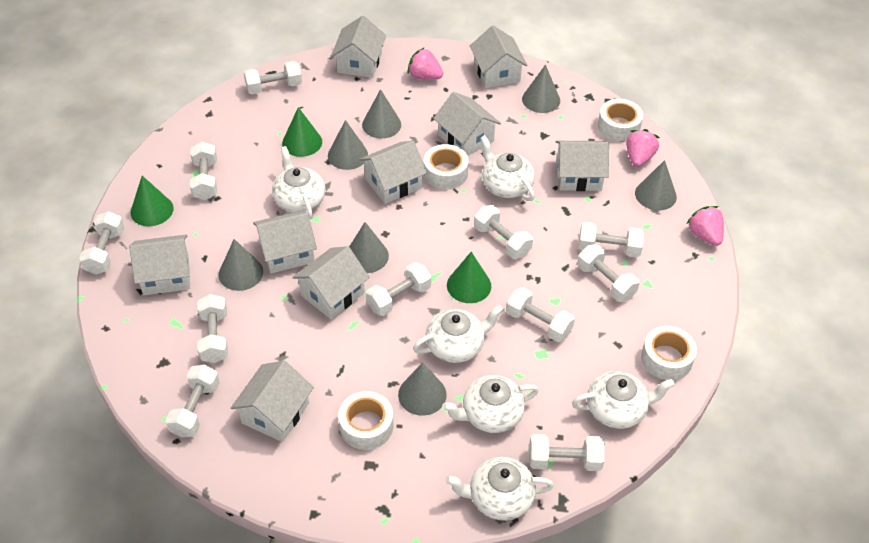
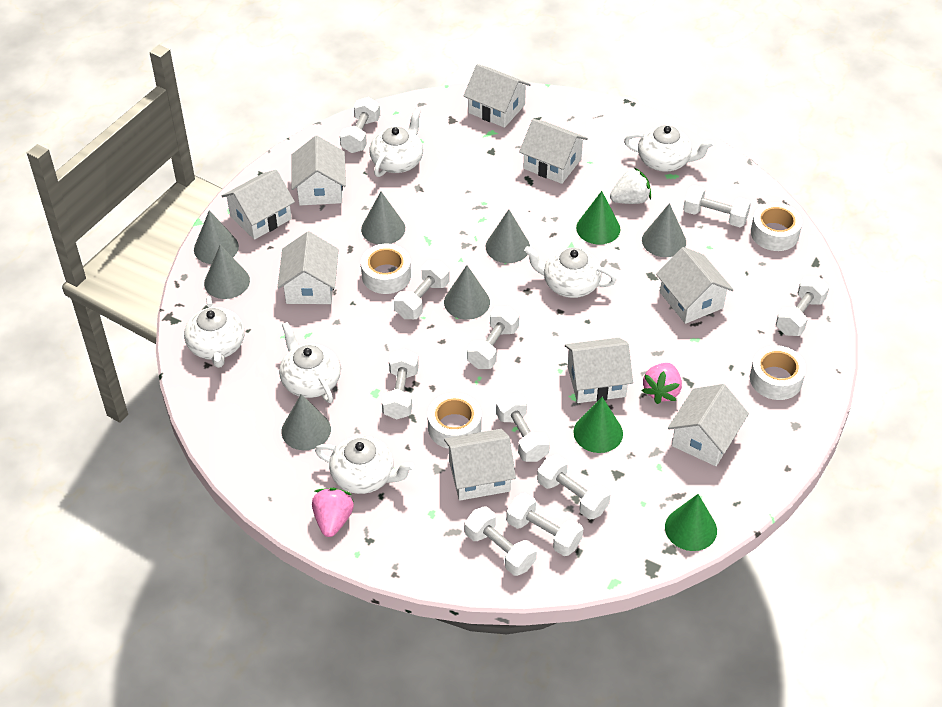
pink strawberry: [407,47,443,80] [626,129,660,167] [686,206,724,246] = 3 -> [312,488,354,537] [642,363,682,404] = 2
white dumbbell: [79,211,125,275] [165,365,220,438] [190,142,217,200] [197,294,228,363] [244,61,302,94] [366,262,431,316] [474,205,533,259] [506,287,575,342] [529,434,605,471] [577,244,640,302] [579,222,644,257] = 11 -> [340,97,380,153] [382,348,419,420] [394,260,450,319] [465,507,537,576] [467,306,519,369] [496,393,550,462] [506,493,583,556] [537,455,610,520] [683,185,751,227] [776,276,829,336] = 10
white strawberry: none = 0 -> [610,167,651,204] = 1

